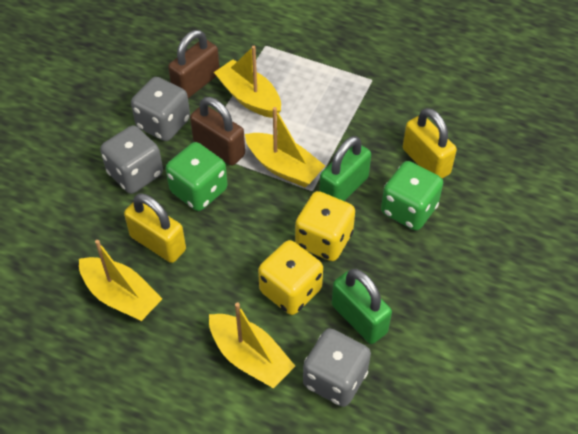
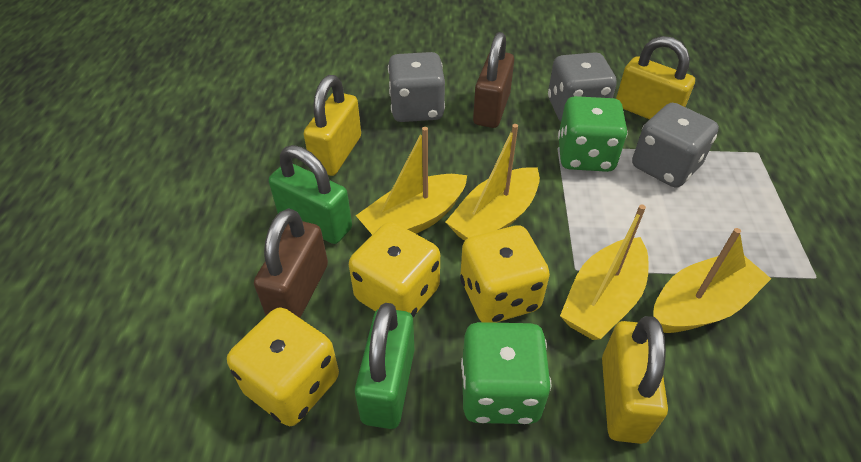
yellow dice: [258,240,323,315] [295,191,355,261] = 2 -> [227,308,339,426] [349,222,440,317] [460,225,550,323] = 3
yellow padlock: [124,193,186,263] [403,108,457,179] = 2 -> [304,75,361,176] [602,316,668,444] [616,36,695,119] = 3

